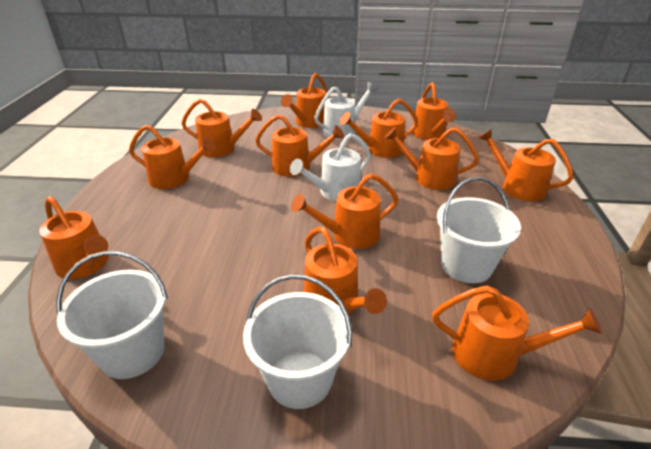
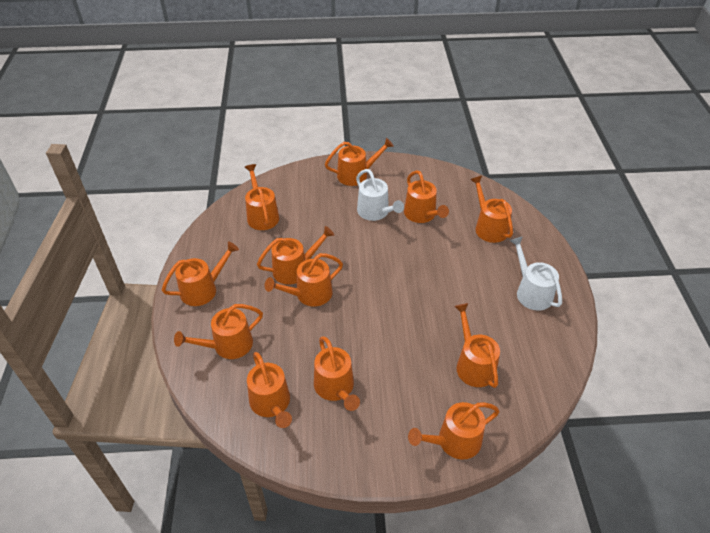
white bucket: [56,251,168,379] [243,274,352,409] [437,177,521,283] = 3 -> none = 0

